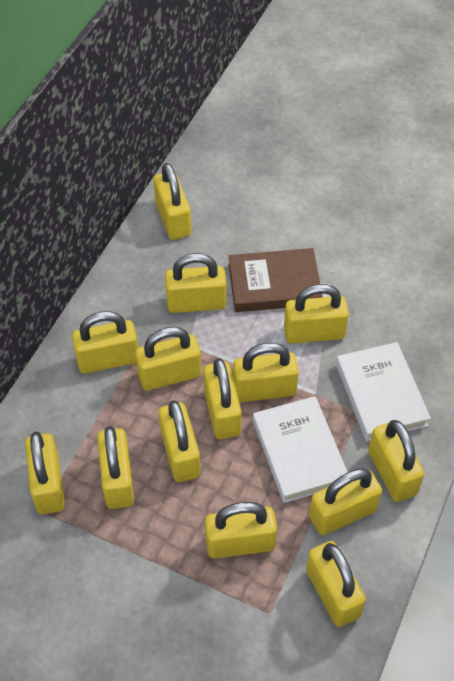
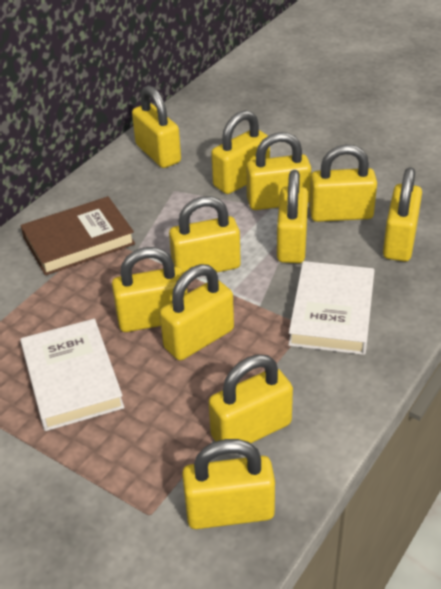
yellow padlock: [25,432,65,514] [72,311,138,373] [97,426,134,509] [135,327,201,391] [153,163,191,240] [159,400,200,482] [165,253,226,313] [203,358,241,439] [205,502,277,559] [233,343,299,402] [284,284,349,344] [306,541,366,627] [309,468,382,535] [368,420,424,502] = 14 -> [112,247,188,332] [132,85,181,168] [160,264,234,361] [169,196,241,272] [182,439,275,529] [208,354,293,454] [211,110,270,194] [246,132,311,210] [277,170,308,263] [309,144,377,222] [383,167,422,261] = 11

